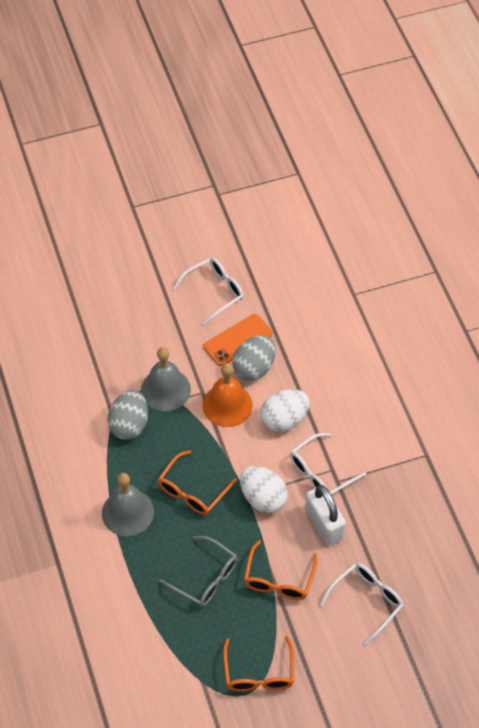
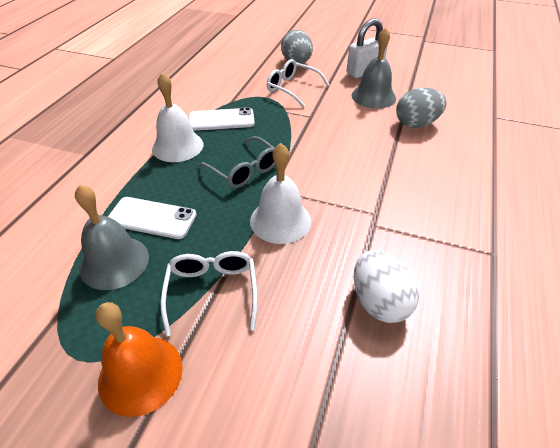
orange glasses: [158,450,237,515] [223,636,294,692] [244,540,317,600] = 3 -> none = 0
orange phone: [204,314,272,366] = 1 -> none = 0
white bell: none = 0 -> [152,72,203,162] [250,143,311,244] = 2
white egg: [240,466,288,513] [260,389,309,432] = 2 -> [354,250,419,323] = 1
white glasses: [173,257,244,325] [290,433,366,495] [320,563,404,645] = 3 -> [160,251,258,336] [267,59,330,107] = 2
white phone: none = 0 -> [108,197,197,239] [189,107,255,131] = 2

